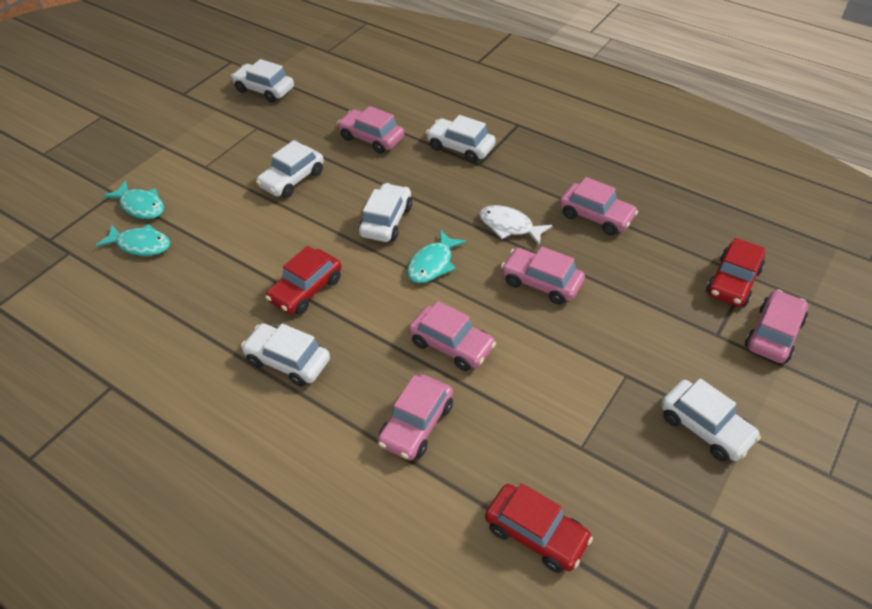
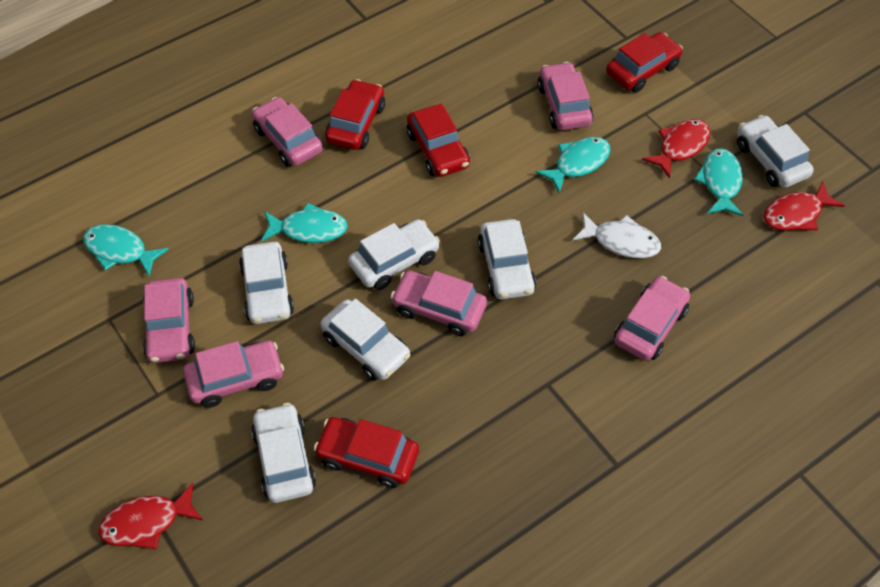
red car: [265,246,342,315] [485,483,593,573] [706,238,765,307] = 3 -> [314,417,419,488] [325,79,385,150] [407,104,470,177] [606,32,683,93] = 4
red fish: none = 0 -> [98,483,203,550] [642,119,710,178] [764,181,845,231] = 3
turquoise fish: [96,224,170,256] [103,180,164,219] [407,230,467,283] = 3 -> [83,224,169,277] [261,203,348,243] [536,137,610,193] [694,148,743,216] = 4

